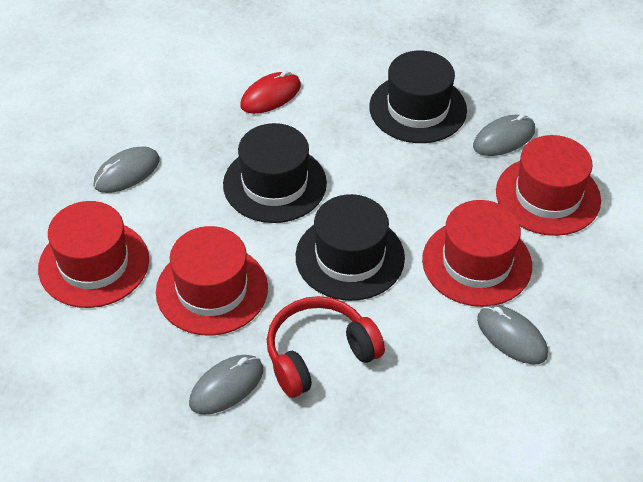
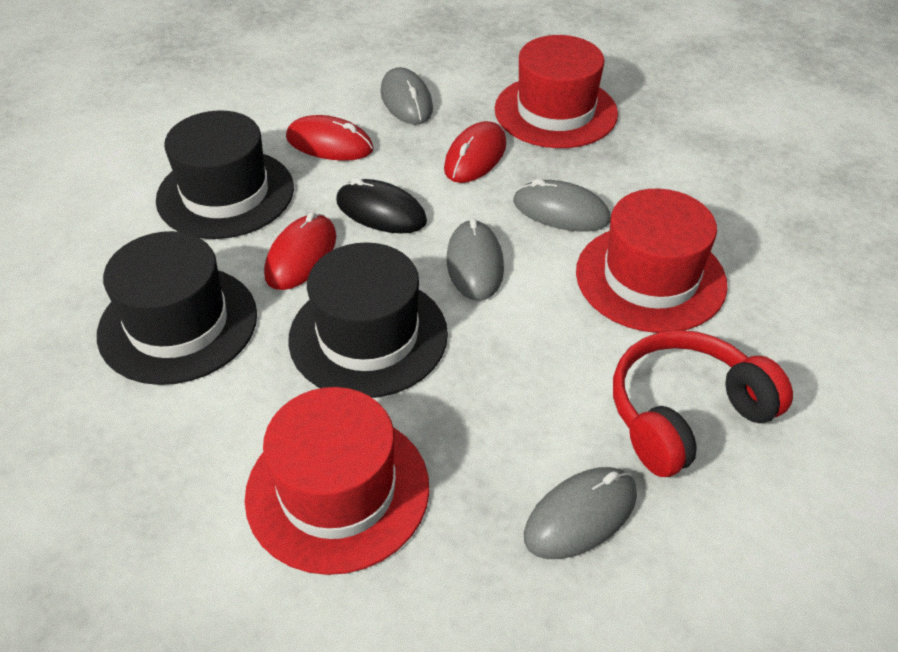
black mouse: none = 0 -> [336,178,427,234] = 1
red hat: [38,201,149,308] [156,226,268,336] [422,200,532,307] [496,135,601,236] = 4 -> [245,387,429,575] [495,35,618,148] [576,189,728,333] = 3
red mouse: [240,71,301,114] = 1 -> [264,212,336,290] [286,115,374,161] [444,121,506,183] = 3

